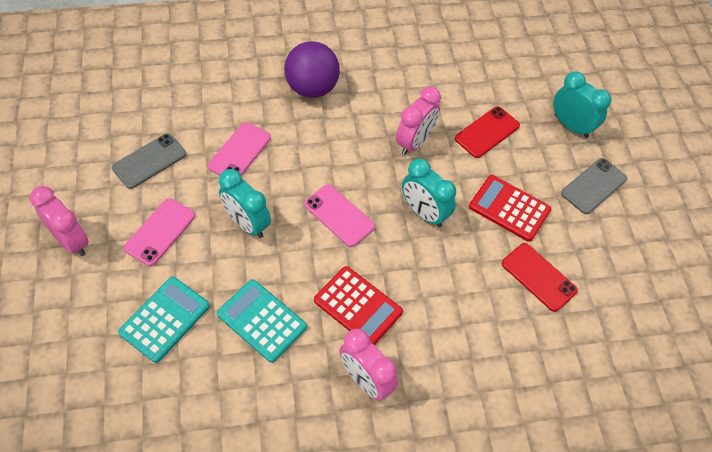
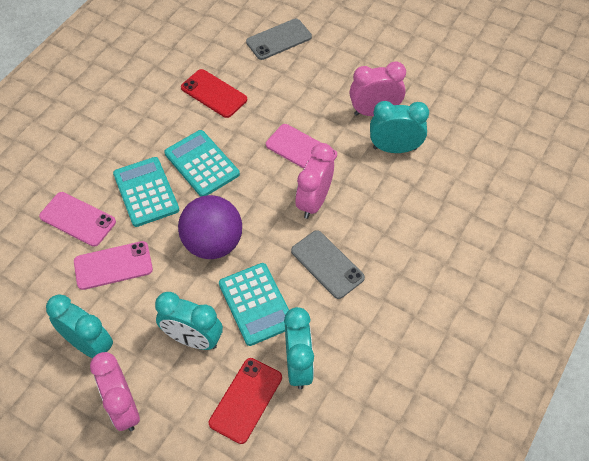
red calculator: [314,266,403,345] [469,175,551,242] = 2 -> none = 0
turquoise calculator: [118,277,210,363] [217,279,307,363] = 2 -> [113,157,179,227] [164,130,240,197] [219,263,289,346] = 3
turquoise clock: [219,169,271,238] [402,159,456,227] [553,71,612,138] = 3 -> [46,294,113,358] [155,292,223,350] [284,307,314,389] [370,101,429,153] = 4

